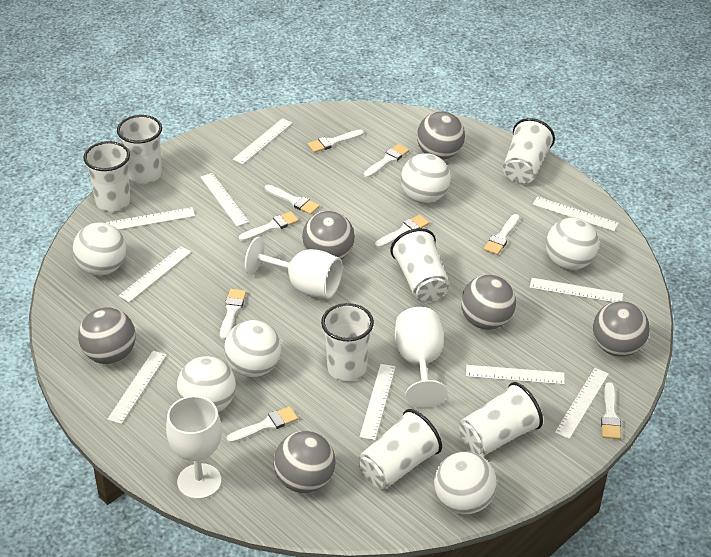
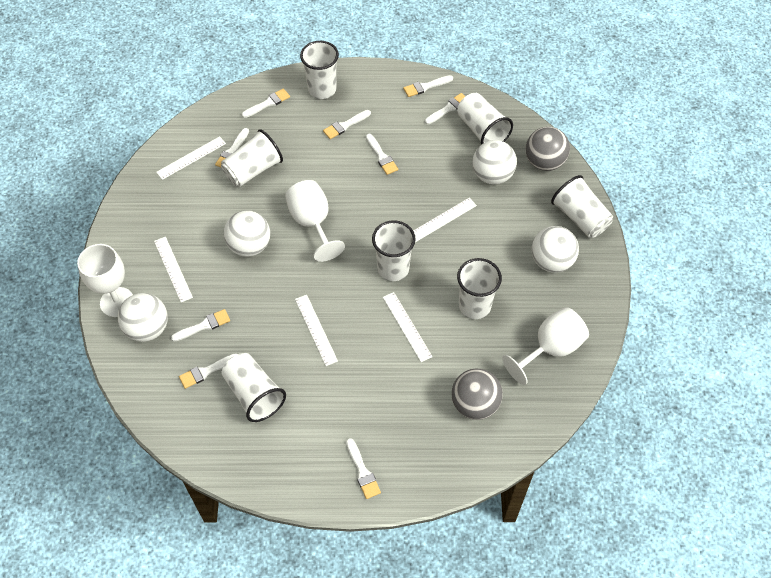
grey ball: [78,307,136,364] [274,431,336,493] [302,211,355,260] [417,111,465,160] [461,275,516,330] [593,301,650,357] = 6 -> [452,369,503,420] [525,127,570,171] = 2
white ball: [73,222,126,276] [177,356,236,412] [224,320,281,377] [401,153,451,203] [434,451,497,514] [546,217,599,270] = 6 -> [118,293,168,342] [224,210,270,257] [472,140,517,184] [531,226,579,273] = 4
white ruler: [106,207,195,230] [107,351,167,424] [119,246,191,302] [200,173,249,226] [233,118,292,164] [360,364,396,440] [466,365,565,384] [530,278,623,302] [532,197,619,231] [555,368,609,439] = 10 -> [154,237,193,302] [156,136,226,180] [295,295,338,366] [383,292,433,362] [413,198,477,242] = 5

